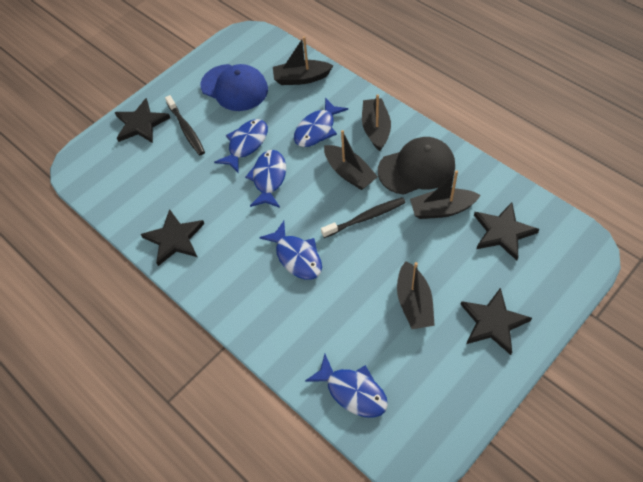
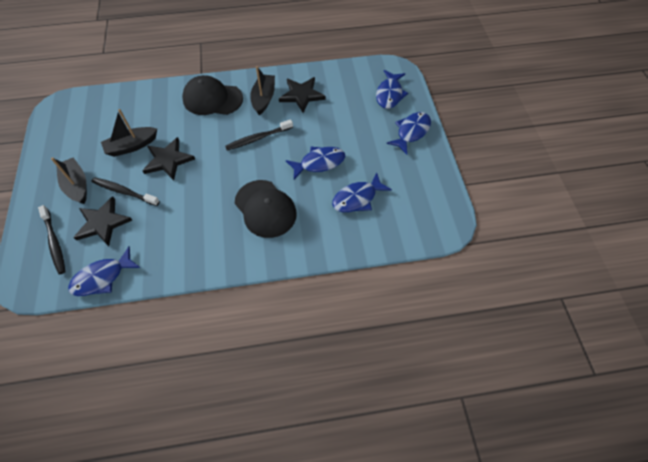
black boat: [273,36,333,85] [324,130,378,190] [362,94,391,151] [397,261,435,329] [410,170,481,219] = 5 -> [51,157,87,204] [101,109,157,157] [250,66,275,115] = 3
black cap: [378,137,455,195] = 1 -> [182,75,243,115] [235,180,297,238] = 2
black star: [115,98,170,143] [141,209,204,266] [460,288,532,355] [474,203,540,260] = 4 -> [73,197,132,246] [143,137,195,180] [279,77,326,113] = 3
black toothbrush: [165,95,205,155] [321,197,406,238] = 2 -> [38,205,65,275] [92,177,160,206] [225,119,293,151] = 3
blue cap: [201,64,268,111] = 1 -> none = 0

